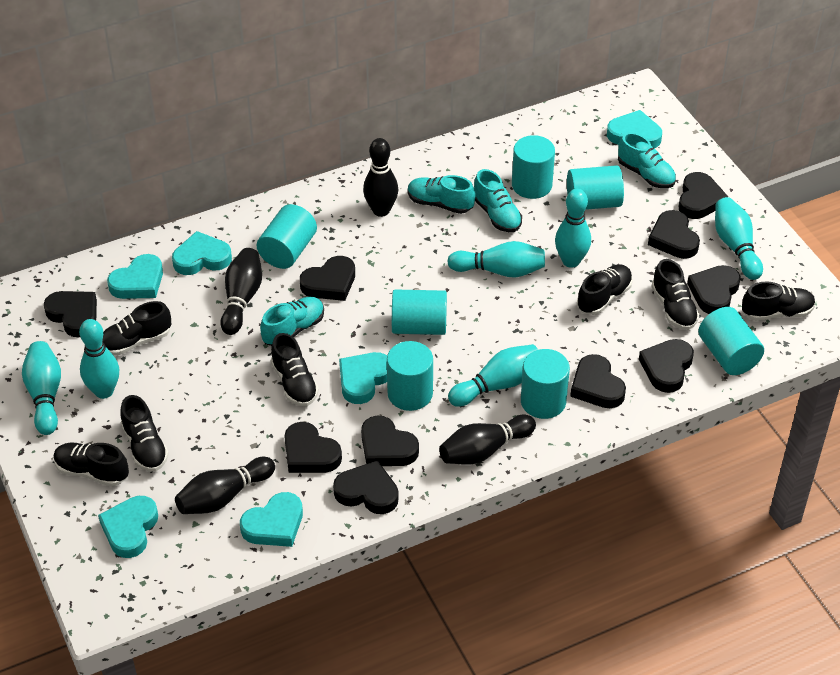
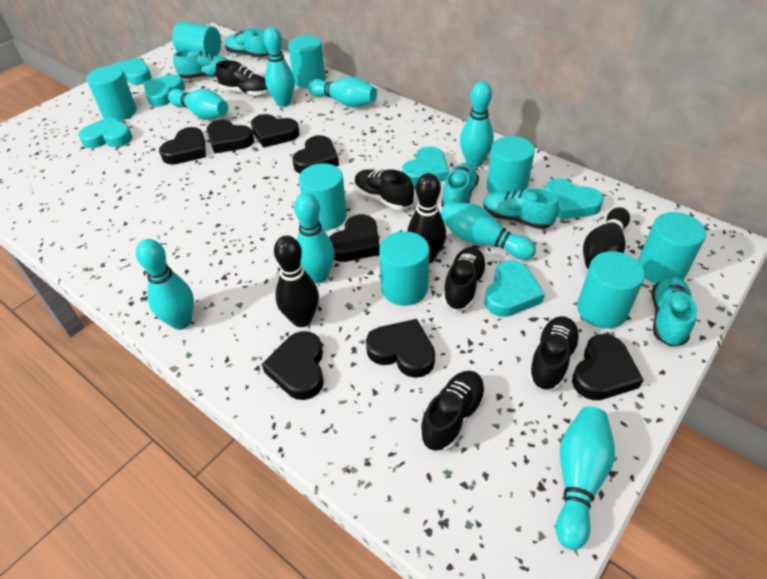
black bowling pin: [175,457,275,514] [220,248,262,335] [363,138,398,217] [439,415,536,465] = 4 -> [274,236,319,327] [407,173,446,264] [583,207,630,269] = 3
black heart: [44,291,97,337] [284,422,342,473] [300,256,355,301] [333,460,399,514] [361,416,419,466] [570,354,626,408] [639,339,694,393] [648,210,700,259] [679,172,728,219] [687,265,741,314] = 10 -> [159,127,206,165] [207,120,254,154] [251,114,300,148] [262,331,324,400] [292,135,339,174] [329,214,380,262] [366,319,435,378] [572,334,644,400] = 8
black shoe: [54,443,129,487] [102,301,171,356] [121,395,169,471] [271,333,319,406] [577,264,633,315] [651,259,699,330] [742,282,816,321] = 7 -> [216,60,269,96] [355,169,414,210] [420,371,486,452] [442,247,487,311] [528,316,580,390] = 5
turquoise bowling pin: [22,341,61,435] [79,319,119,399] [447,241,545,278] [448,344,538,407] [555,189,591,268] [715,197,763,280] = 6 -> [136,239,194,330] [168,89,228,119] [263,27,295,107] [294,193,335,283] [308,77,377,107] [440,202,536,260] [460,81,494,167] [556,406,615,550] = 8
turquoise cylinder: [257,204,317,269] [387,341,433,411] [392,290,447,335] [512,135,555,199] [521,349,570,419] [567,165,624,210] [698,307,764,375] = 7 -> [87,66,137,121] [172,21,221,56] [288,35,325,88] [299,163,347,230] [379,231,430,306] [487,136,535,193] [577,251,645,329] [638,212,706,284] = 8
turquoise shoe: [260,297,324,346] [408,175,476,214] [474,169,522,232] [618,132,676,188] = 4 -> [173,49,228,79] [225,28,268,57] [441,163,479,208] [483,188,559,229] [651,276,697,347] = 5

